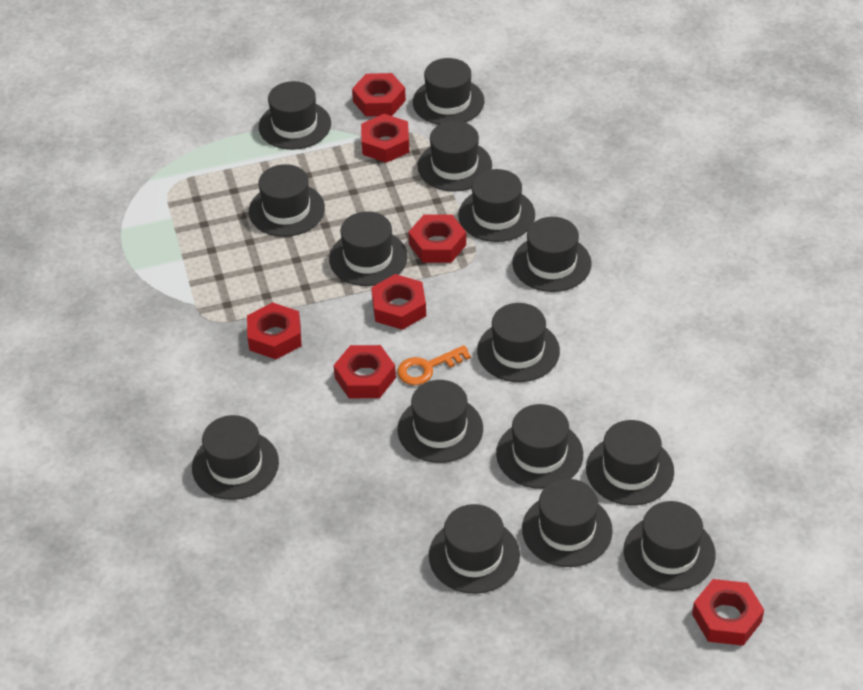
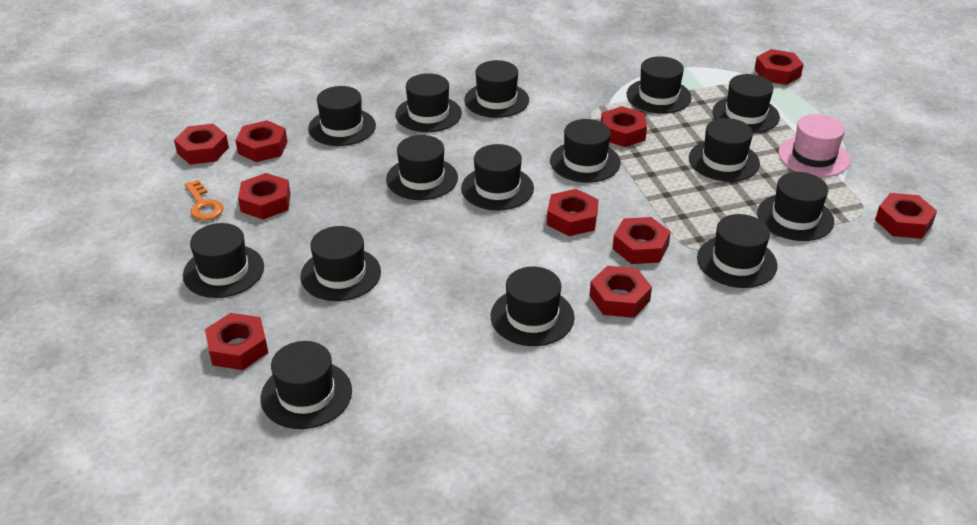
pink hat: none = 0 -> [778,114,850,177] = 1
red nut: [247,302,302,359] [333,345,396,398] [352,73,406,117] [361,114,410,163] [371,274,426,330] [408,215,466,263] [692,579,764,646] = 7 -> [174,124,229,164] [205,313,268,370] [235,120,287,162] [238,173,290,220] [547,189,599,236] [589,266,652,318] [601,106,647,147] [612,217,671,264] [754,49,804,85] [875,193,937,239] = 10

